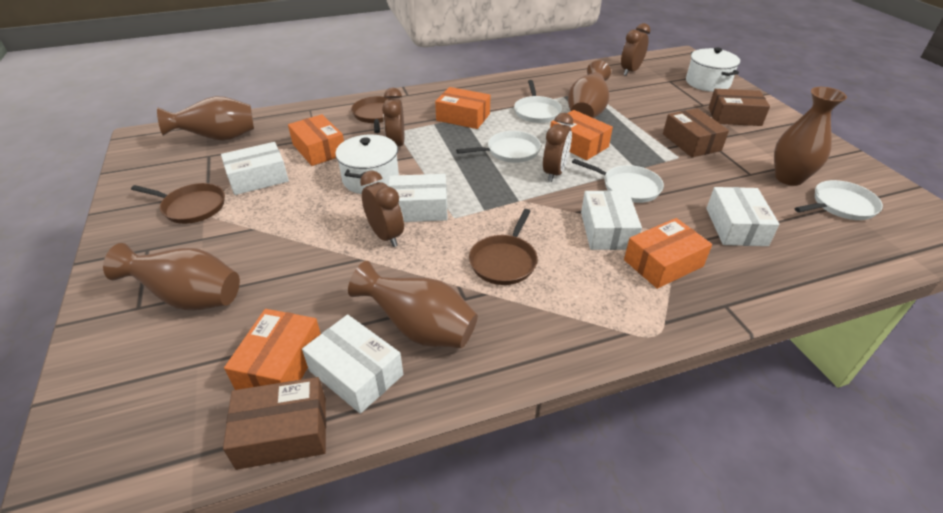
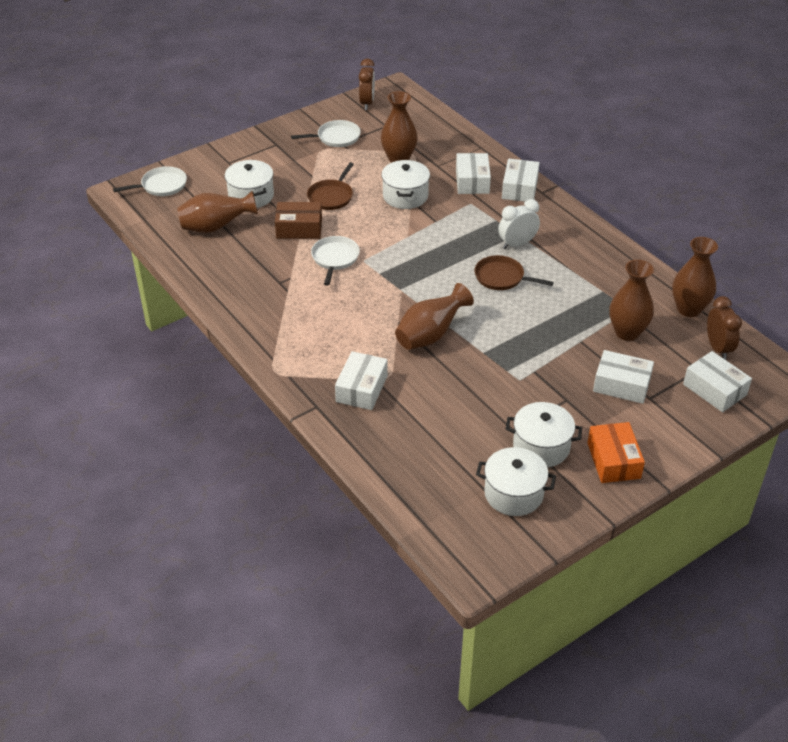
brown box: [223,377,326,470] [663,108,729,157] [708,89,770,126] = 3 -> [275,202,322,239] = 1
brown clock: [360,170,404,247] [382,88,404,153] [543,113,573,182] [621,23,650,76] = 4 -> [359,58,375,110] [707,296,742,360] = 2
brown pan: [131,183,225,224] [351,96,392,133] [469,209,538,285] = 3 -> [307,162,354,210] [474,255,554,290] = 2
orange box: [224,309,321,390] [288,114,344,166] [435,87,490,129] [550,110,613,160] [624,218,712,289] = 5 -> [587,422,645,483] = 1
white clock: none = 0 -> [498,199,540,249] = 1
white pan: [456,131,541,163] [514,80,562,123] [572,159,664,203] [795,180,883,220] = 4 -> [113,166,187,196] [291,120,361,147] [311,236,360,286] = 3
white pot: [335,134,399,194] [686,48,740,92] = 2 -> [225,160,274,208] [381,160,430,209] [476,447,556,516] [506,402,582,467] = 4

